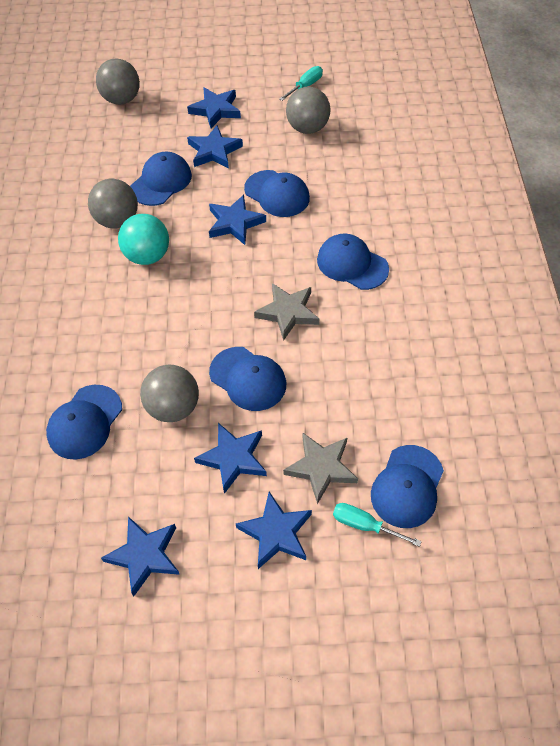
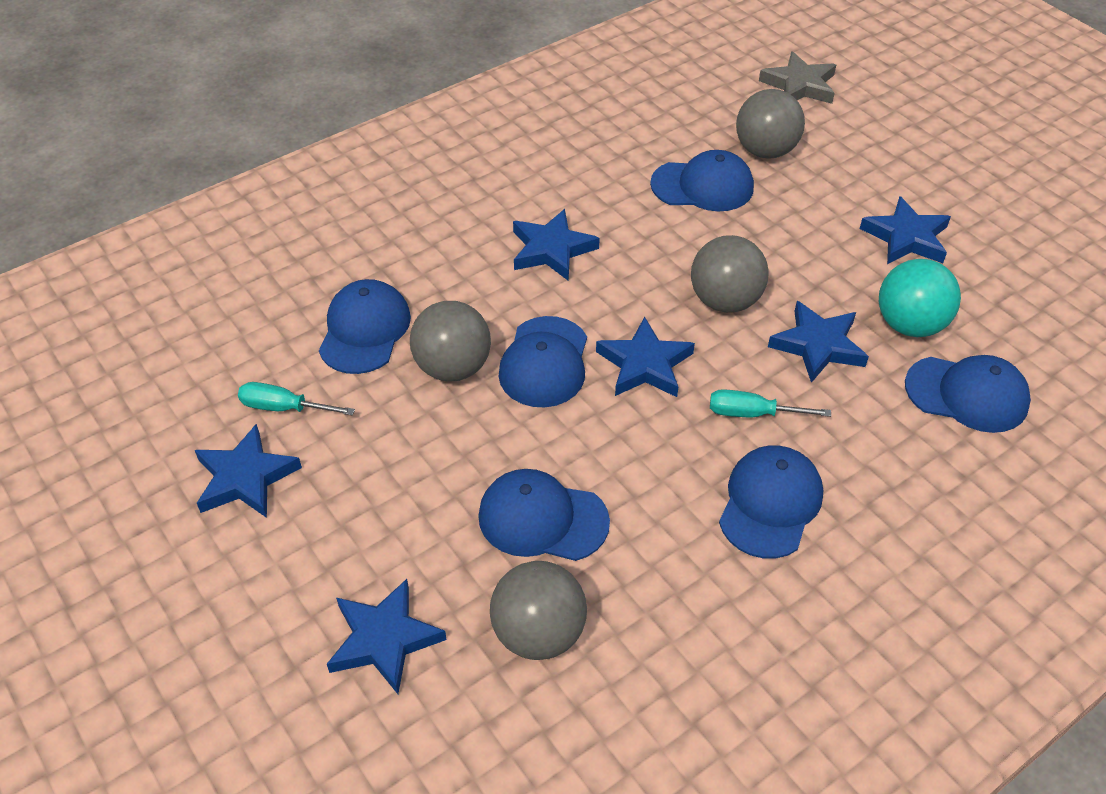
grey star: [254,283,319,341] [283,433,358,504] = 2 -> [759,51,836,104] = 1

